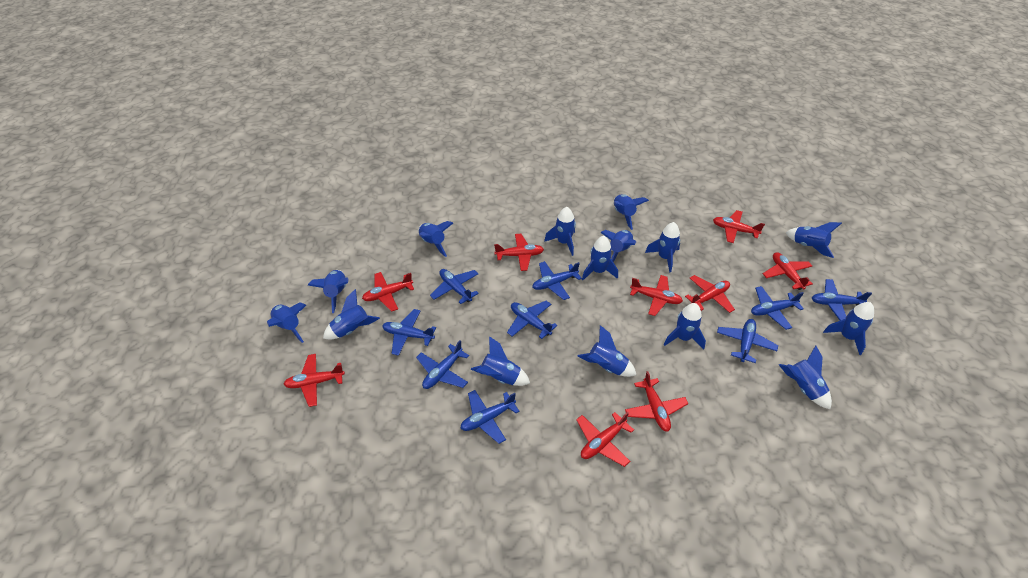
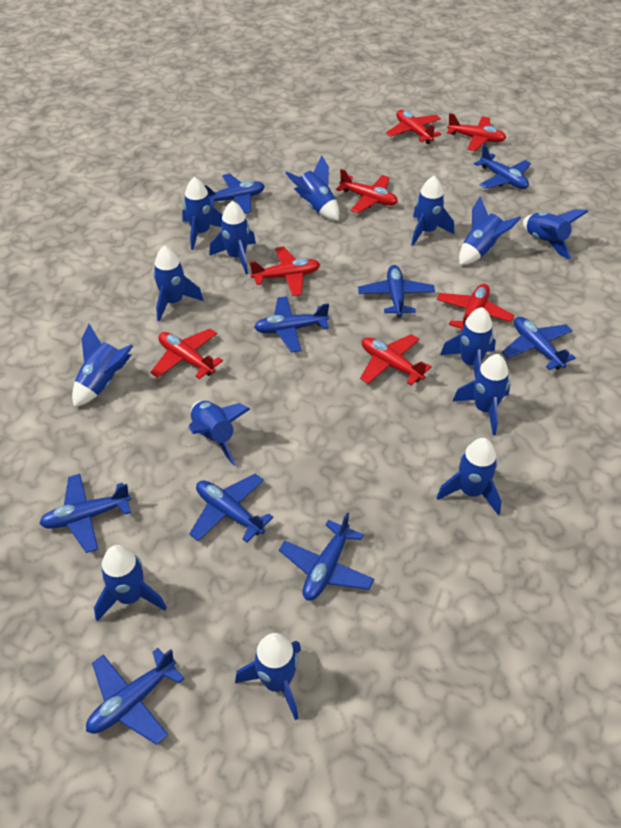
blue rocket: [267,302,306,343] [308,270,349,313] [323,289,380,339] [419,221,453,257] [471,336,530,386] [544,207,576,256] [578,325,636,377] [582,236,618,280] [600,230,636,262] [613,194,649,230] [645,222,680,272] [664,303,706,350] [779,346,832,409] [786,222,842,258] [823,302,874,355] = 15 -> [72,324,133,407] [94,545,167,621] [153,246,203,321] [182,177,222,250] [189,401,250,466] [209,201,256,274] [235,633,301,720] [285,155,339,221] [411,176,454,246] [436,438,501,515] [440,307,496,379] [453,354,510,435] [459,196,521,265] [523,209,588,260] = 14
red plane: [284,354,345,407] [362,272,414,312] [494,234,544,271] [576,412,634,467] [625,371,688,432] [630,275,683,316] [685,275,735,313] [713,210,765,243] [763,252,813,290] = 9 -> [150,329,223,379] [250,247,320,296] [336,169,398,213] [360,334,432,385] [386,110,441,144] [437,284,514,332] [447,113,506,151] = 7

